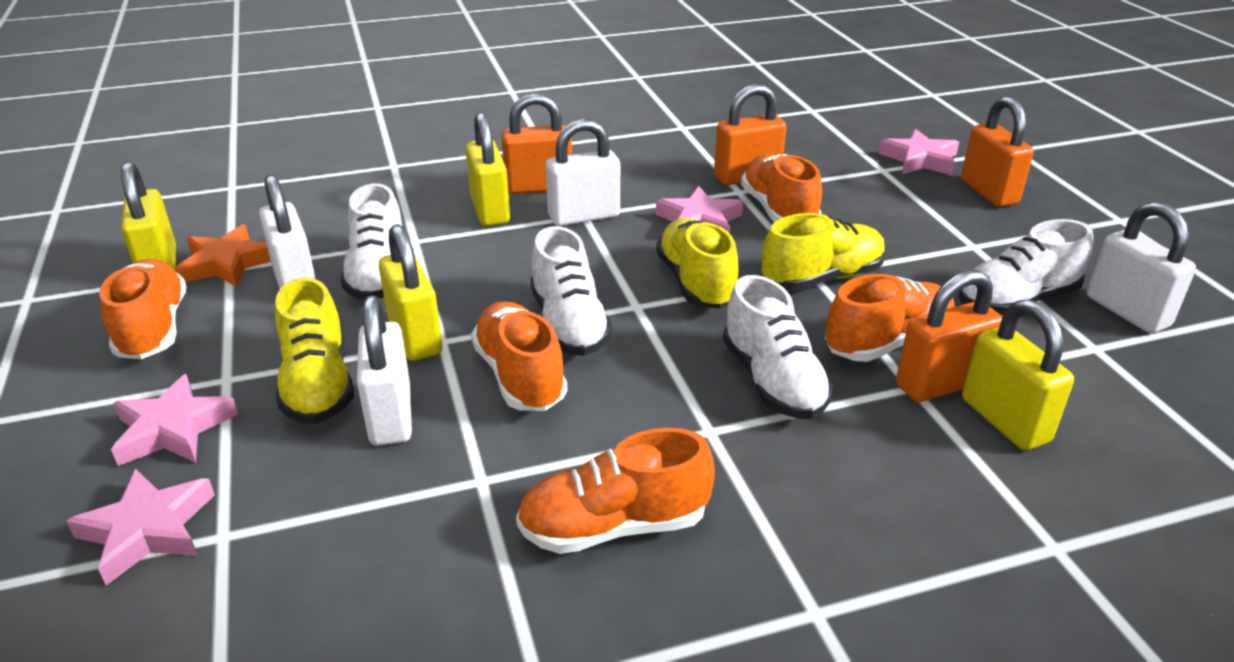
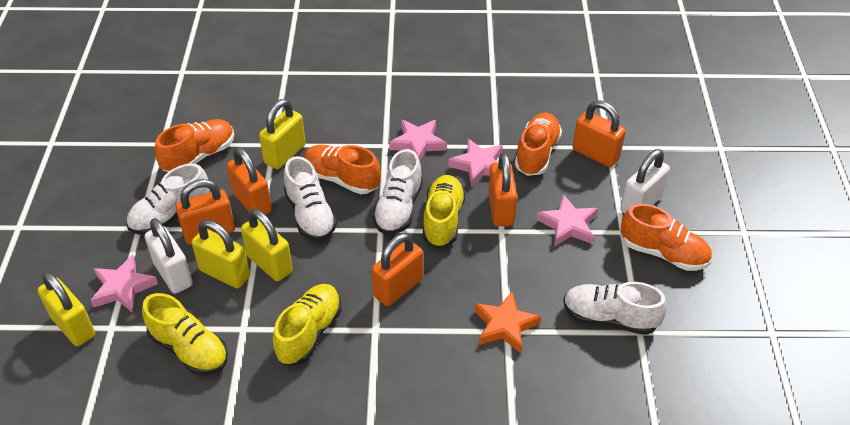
orange padlock: [501,93,572,194] [714,84,787,185] [896,270,1003,402] [961,96,1034,207] = 4 -> [175,179,235,245] [227,147,272,215] [372,233,423,306] [488,152,517,226] [573,100,626,167] = 5
orange shoe: [100,259,187,359] [471,301,567,411] [516,428,715,554] [741,154,822,222] [825,274,955,362] = 5 -> [155,119,234,172] [304,145,381,194] [515,113,562,176] [620,204,712,271] = 4
white padlock: [259,175,316,289] [357,295,412,446] [546,119,620,226] [1087,202,1196,333] = 4 -> [145,218,193,294] [620,149,670,214] = 2

